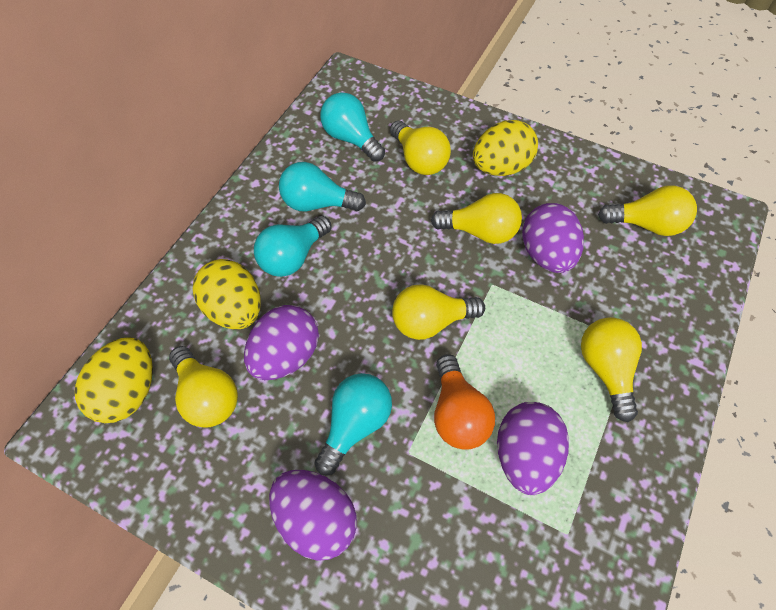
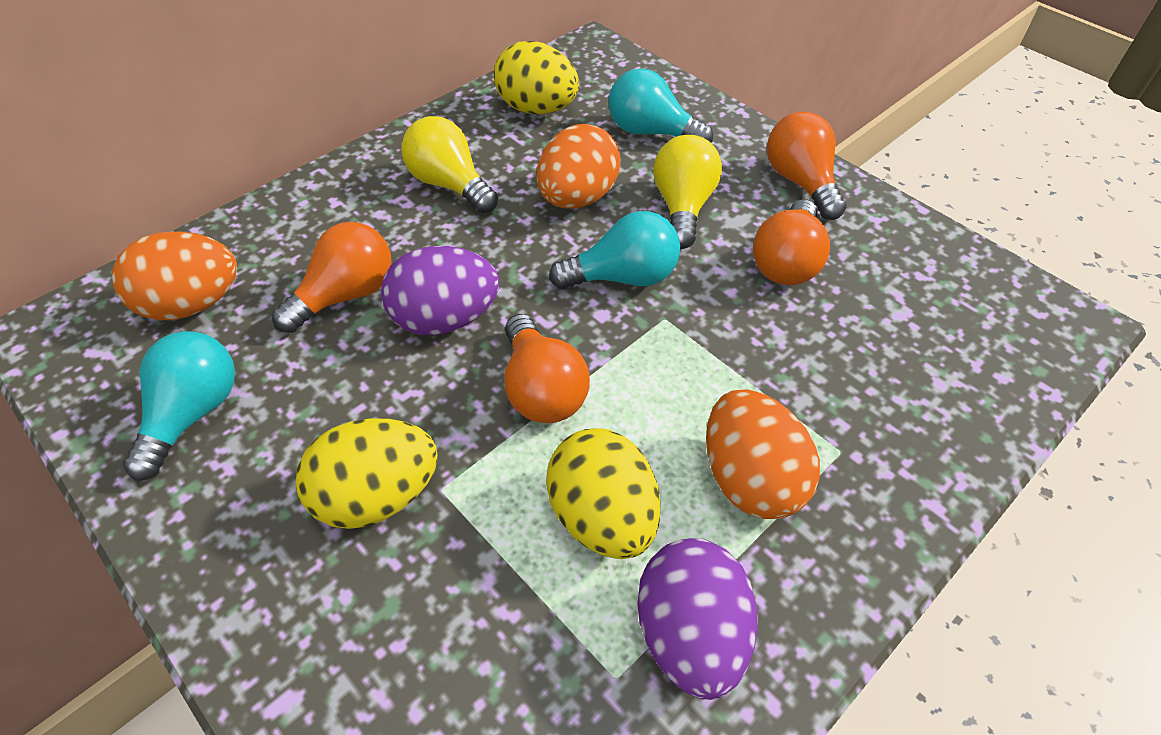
orange egg: none = 0 -> [112,231,237,320] [537,124,620,209] [706,389,820,519] = 3
orange light bulb: [434,354,495,450] = 1 -> [272,222,392,333] [504,314,590,423] [753,199,830,285] [767,112,846,220] = 4
purple egg: [244,305,319,380] [269,470,357,561] [497,402,569,495] [522,203,584,273] = 4 -> [381,246,499,335] [637,538,758,700] = 2
turquoise light bulb: [254,216,332,277] [279,162,366,212] [314,373,392,476] [320,92,385,162] = 4 -> [123,331,235,480] [549,211,680,289] [609,69,713,143] = 3
yellow light bulb: [169,346,238,428] [390,121,451,175] [392,284,485,340] [431,193,522,244] [581,317,642,422] [598,185,697,236] = 6 -> [401,116,498,213] [653,135,722,249] = 2

